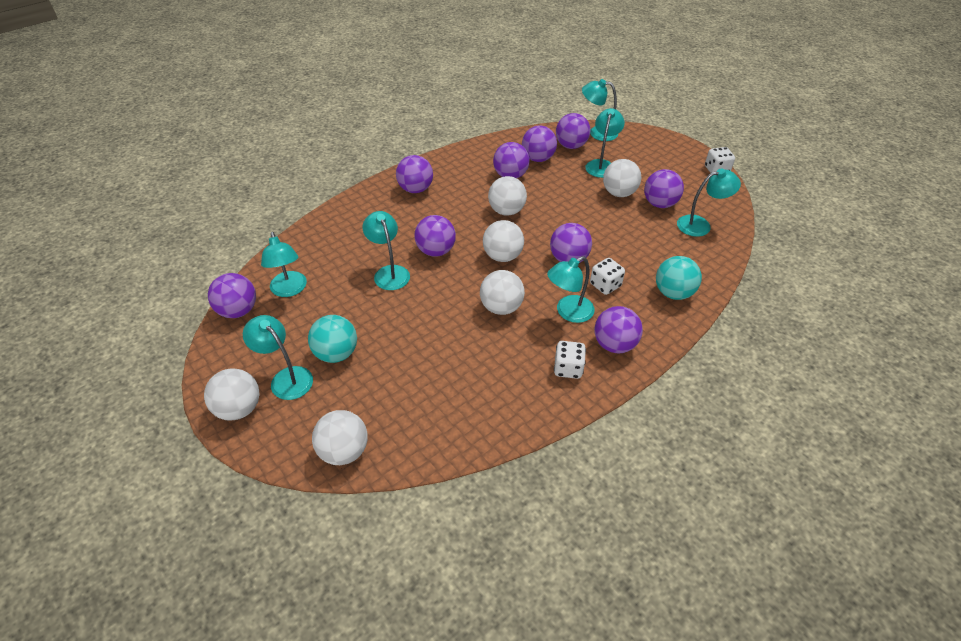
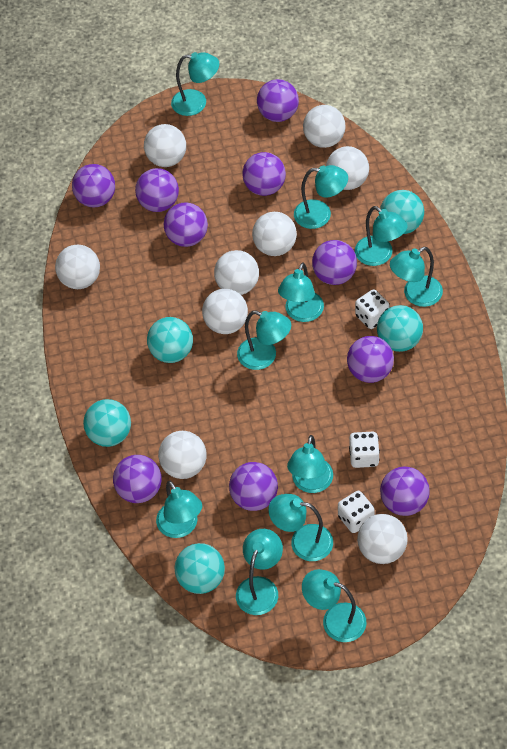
purple ball: [208,273,256,318] [396,155,433,193] [414,215,456,257] [493,142,530,178] [522,125,557,162] [550,223,592,263] [556,113,591,149] [594,306,643,353] [644,169,684,208] = 9 -> [72,164,115,208] [113,455,162,503] [135,168,179,212] [164,202,208,247] [229,462,278,511] [242,152,286,196] [257,79,299,122] [312,240,357,285] [347,336,394,383] [380,467,430,516] = 10
turquoise ball: [308,315,357,363] [656,256,702,300] = 2 -> [83,399,131,447] [147,317,193,363] [174,543,225,594] [377,305,423,352] [380,190,424,234] = 5
turquoise lamp: [243,315,313,400] [261,232,307,297] [363,211,410,290] [547,256,595,323] [582,79,618,141] [585,108,625,178] [677,168,741,237] = 7 -> [156,481,202,538] [171,52,219,116] [236,529,283,615] [237,311,291,370] [268,494,333,561] [278,263,324,322] [287,435,333,493] [294,165,348,229] [302,569,367,642] [355,206,408,266] [390,247,443,307] = 11
white ball: [204,368,260,421] [312,410,368,465] [480,270,525,315] [483,220,524,262] [488,176,527,216] [603,159,641,197] = 6 -> [55,245,100,289] [144,124,186,167] [158,431,207,479] [202,289,248,334] [214,250,259,295] [252,212,297,256] [303,105,346,148] [326,146,369,190] [357,514,408,564] = 9

